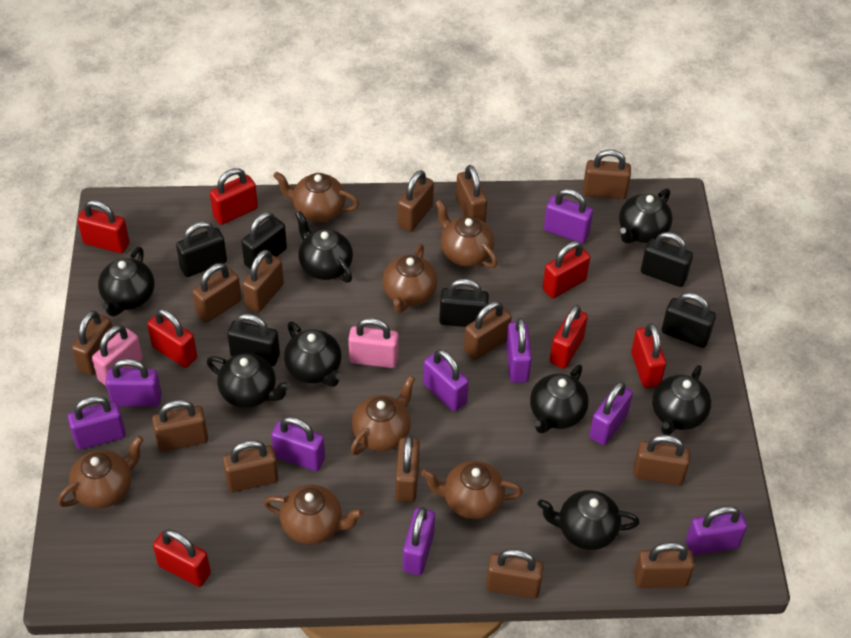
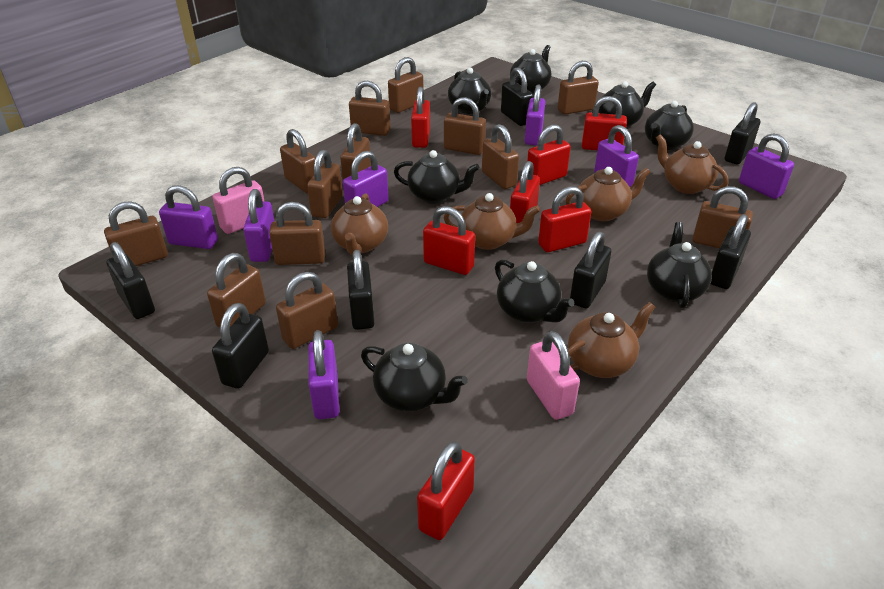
black padlock: [176,221,227,277] [227,314,280,366] [241,212,287,269] [439,279,489,327] [641,232,693,287] [662,292,716,348] = 6 -> [106,242,155,319] [212,303,269,389] [347,250,375,330] [501,68,534,126] [570,232,611,309] [711,214,751,289] [725,102,760,165] = 7
brown teapot: [57,436,143,508] [263,485,364,545] [273,172,359,222] [350,376,415,455] [382,244,437,313] [421,461,523,519] [435,199,497,268] = 7 -> [331,193,388,255] [443,193,540,250] [565,167,651,221] [568,302,655,378] [656,134,729,194] = 5
purple padlock: [68,396,126,450] [106,359,162,407] [271,416,325,471] [403,507,435,575] [423,349,469,411] [506,318,532,383] [544,189,593,243] [589,382,633,445] [686,506,747,555] = 9 -> [159,185,218,249] [243,189,274,262] [308,330,339,419] [343,151,389,207] [525,85,545,145] [594,125,639,187] [739,133,794,199] = 7

